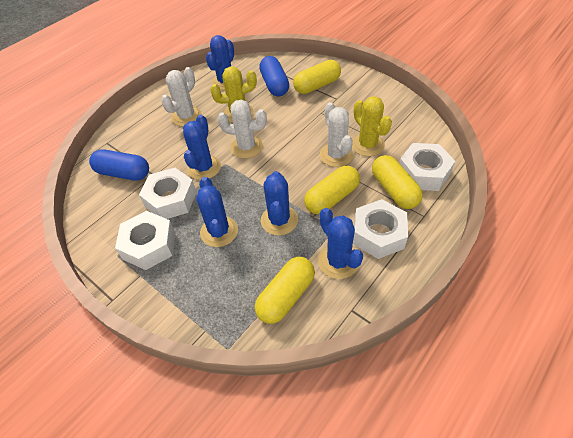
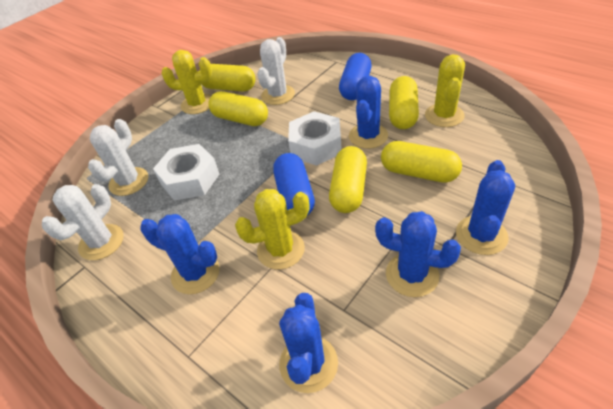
white nut: [115,211,175,270] [139,168,197,219] [353,199,408,259] [399,143,455,191] = 4 -> [153,144,220,201] [288,111,342,166] = 2
yellow cactus: [210,66,257,123] [352,96,392,156] = 2 -> [161,50,212,114] [235,189,309,270] [425,54,465,127] = 3
yellow capsule: [255,257,315,324] [293,60,341,94] [304,166,360,214] [372,155,423,209] = 4 -> [199,64,256,91] [208,91,268,126] [329,146,367,213] [381,141,462,183] [389,76,419,129] = 5

